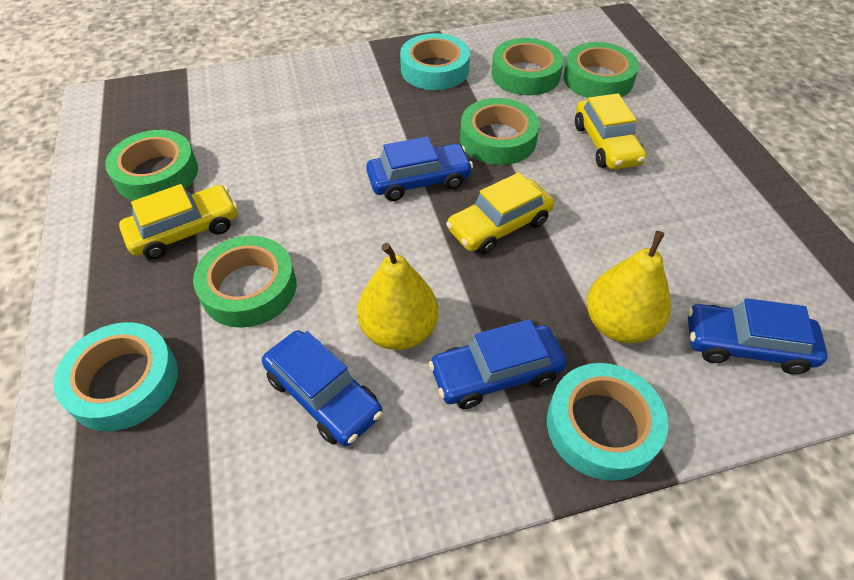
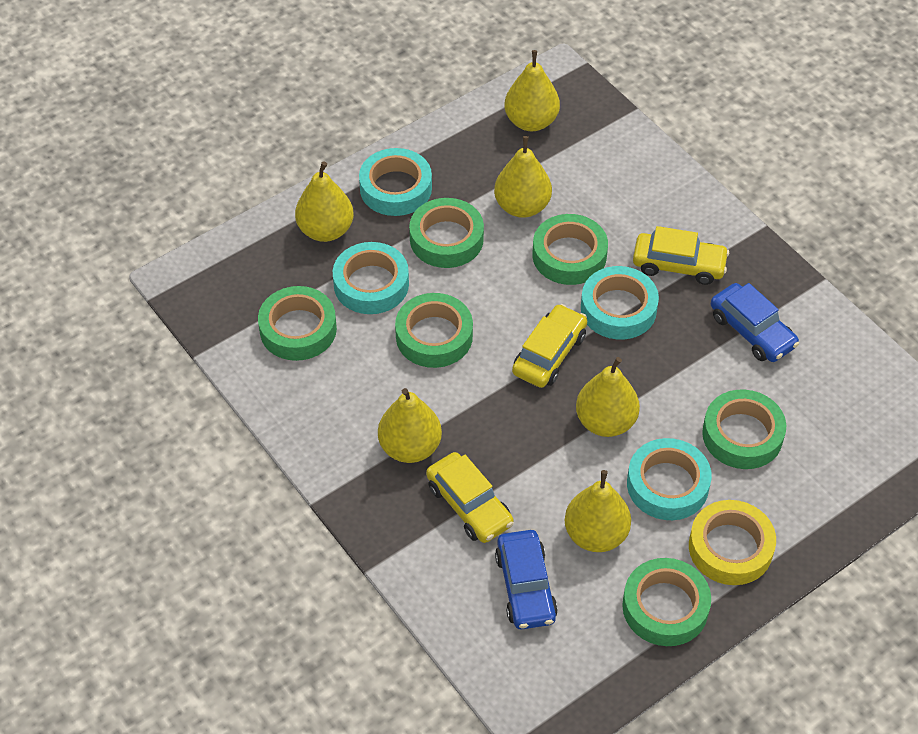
blue car: [262,330,383,446] [366,137,473,201] [429,319,567,409] [687,298,828,374] = 4 -> [495,530,558,629] [711,283,799,362] = 2
green tape: [105,130,198,201] [193,236,296,328] [460,98,540,165] [491,38,564,95] [563,42,639,98] = 5 -> [258,286,337,361] [395,293,473,368] [409,198,484,268] [532,214,608,285] [622,558,711,646] [702,390,786,469] = 6
turquoise tape: [54,322,178,431] [400,33,470,90] [547,363,668,481] = 3 -> [333,242,409,314] [359,148,432,216] [581,266,659,340] [627,438,712,520] = 4
yellow pear: [357,243,438,350] [587,231,671,343] = 2 -> [295,162,354,242] [378,388,442,463] [494,136,552,218] [504,50,560,131] [565,470,631,552] [576,357,640,437] = 6
yellow tape: none = 0 -> [689,500,776,585] = 1

